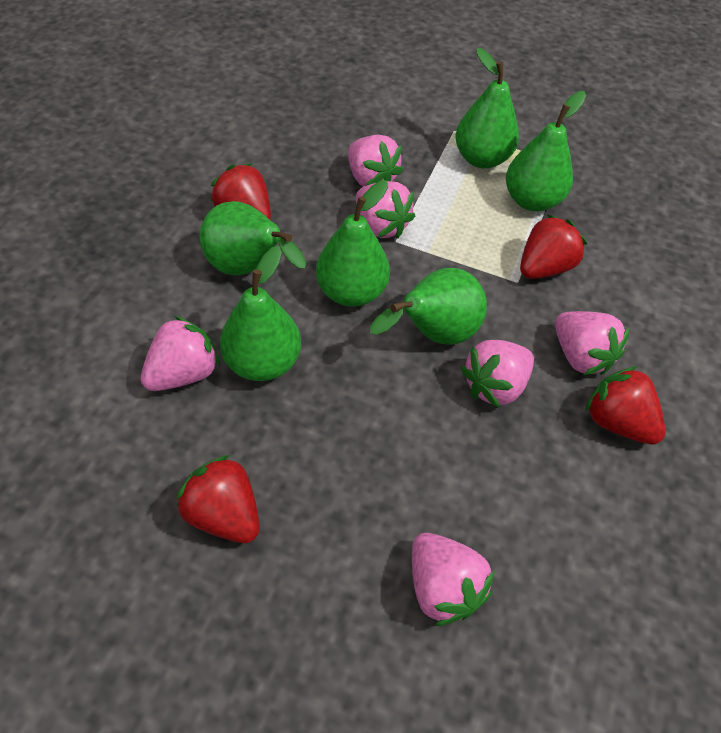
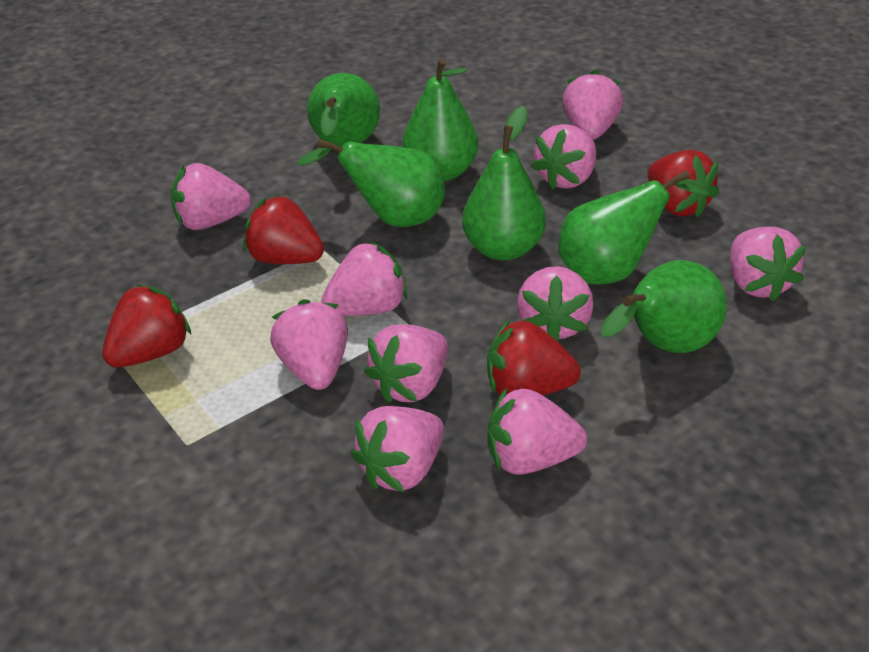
pink strawberry: [141,316,220,391] [348,135,403,187] [356,181,415,239] [412,533,494,626] [461,340,534,408] [555,311,630,375] = 6 -> [171,163,251,230] [270,299,348,390] [321,241,407,316] [351,406,444,492] [364,324,448,403] [487,388,587,475] [517,266,593,341] [531,124,596,190] [562,70,623,140] [730,227,806,302] = 10

